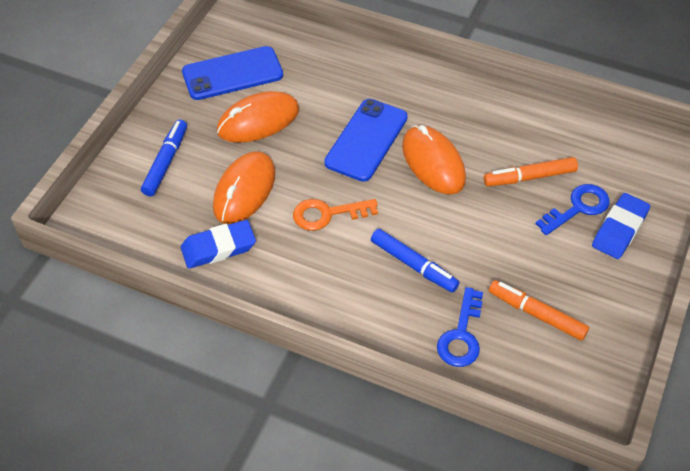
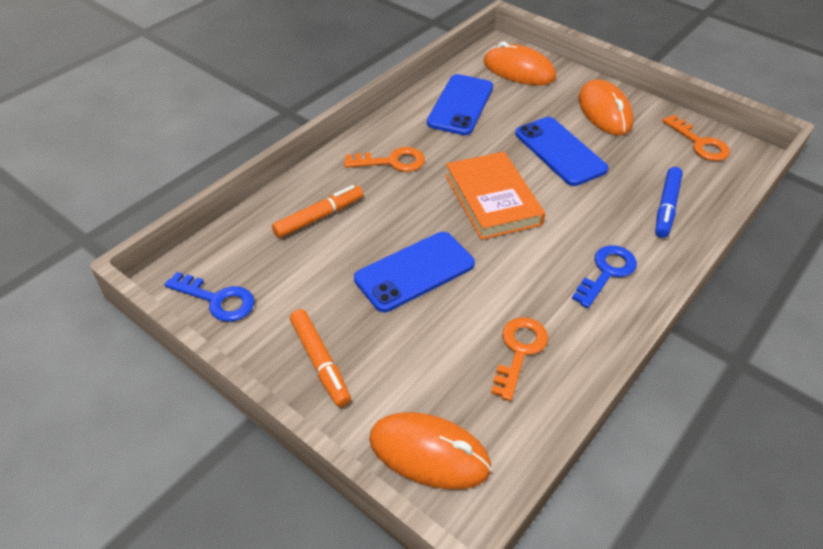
blue eraser: [181,220,256,269] [592,193,650,259] = 2 -> none = 0
blue marker: [141,120,187,196] [371,229,459,292] = 2 -> [655,167,683,238] = 1
blue phone: [182,46,283,100] [324,99,408,182] = 2 -> [354,232,475,312] [427,74,493,135] [515,117,609,186] = 3
orange book: none = 0 -> [445,152,545,240] = 1
orange key: [293,199,378,231] = 1 -> [344,147,425,172] [491,317,548,401] [662,115,730,161] = 3

